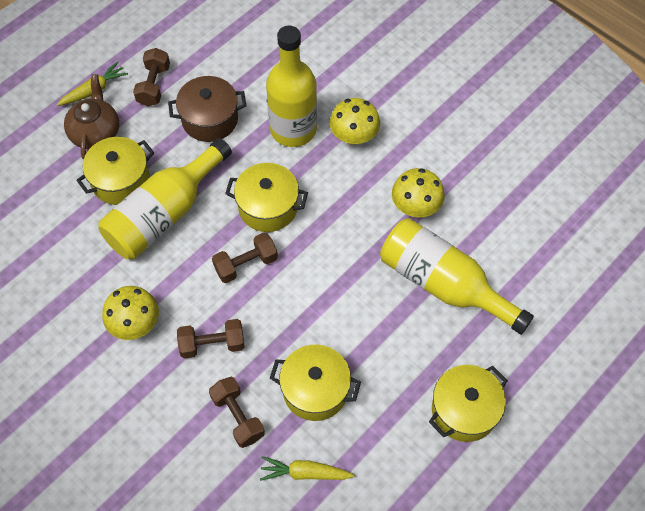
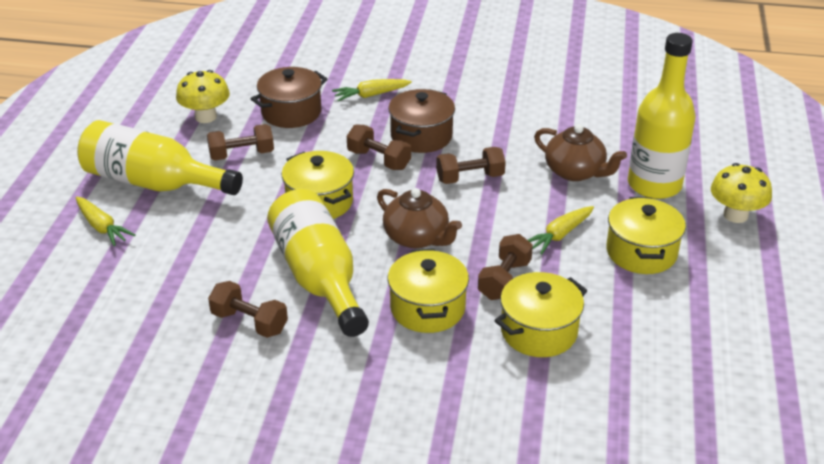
brown dumbbell: [133,48,170,106] [177,319,245,359] [209,377,265,448] [212,233,278,283] = 4 -> [207,124,274,160] [208,281,288,338] [347,124,411,170] [436,147,506,184] [478,234,533,300] = 5
brown pot: [168,76,246,142] = 1 -> [251,67,328,128] [388,89,455,153] = 2
brown teapot: [64,74,119,160] = 1 -> [377,188,462,249] [534,124,627,181] = 2
yellow carrot: [57,61,128,106] [260,456,355,481] = 2 -> [76,196,135,246] [332,79,412,101] [528,206,594,255] = 3
yellow mushroom: [102,286,159,340] [330,98,380,146] [392,168,445,218] = 3 -> [176,70,230,123] [711,163,772,223] = 2

